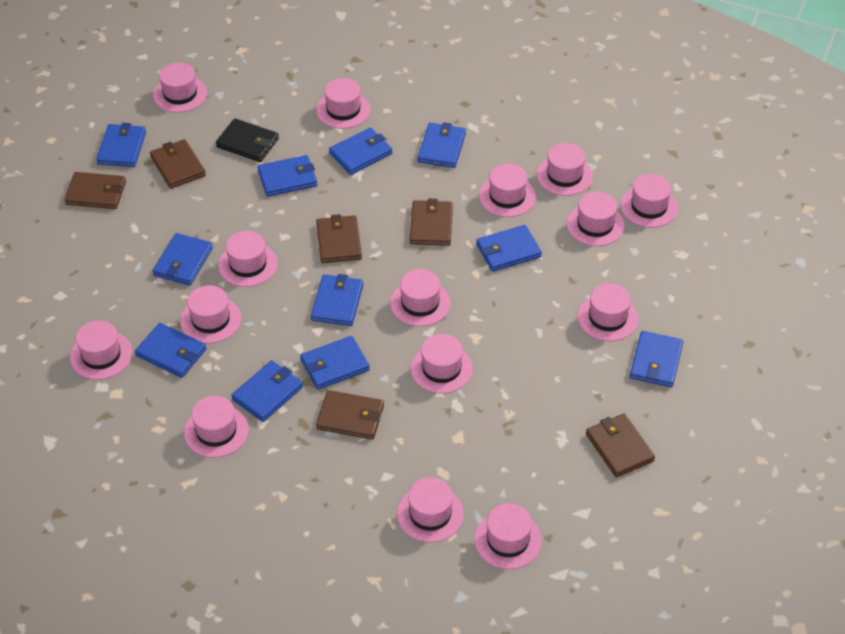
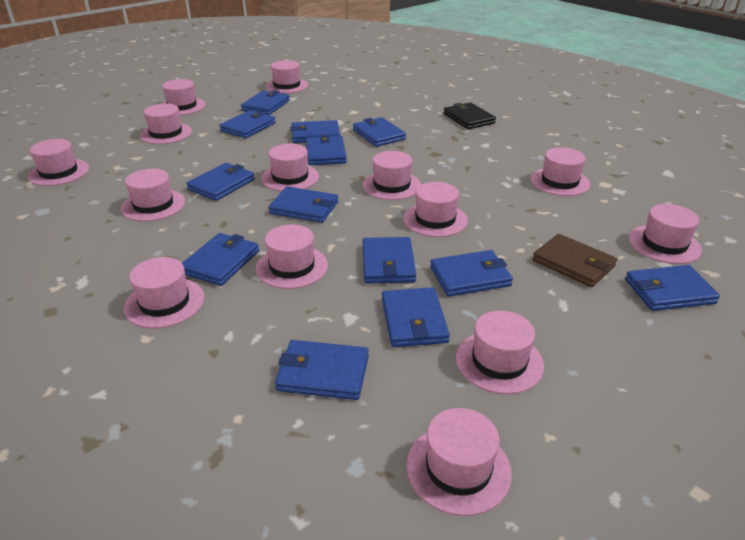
blue wallet: [96,123,146,167] [135,323,206,378] [153,233,213,286] [231,360,303,422] [258,155,317,197] [300,336,370,390] [311,274,363,326] [329,127,392,175] [418,122,466,168] [476,225,542,272] [630,331,683,387] = 11 -> [182,233,259,286] [186,163,255,201] [219,110,276,139] [241,90,290,115] [268,186,338,223] [275,340,369,400] [290,120,340,143] [306,134,347,165] [353,117,406,147] [362,237,416,284] [382,287,450,347] [430,250,513,297] [625,265,720,311] = 13
brown wallet: [64,172,126,209] [150,139,206,189] [316,214,362,263] [316,390,384,440] [410,198,453,246] [586,414,655,477] = 6 -> [532,234,617,287] = 1
pink hat: [70,320,132,380] [153,63,207,113] [180,285,241,343] [184,396,249,458] [218,231,278,287] [316,78,371,129] [390,269,450,326] [397,477,464,543] [410,334,473,394] [474,503,542,570] [479,164,536,217] [537,143,593,196] [567,192,625,246] [577,283,638,341] [620,174,678,228] = 15 -> [28,139,89,186] [121,169,185,221] [124,257,204,328] [140,104,192,144] [161,79,206,115] [256,224,328,289] [261,144,319,191] [265,60,308,93] [363,151,421,200] [403,182,468,237] [406,408,512,516] [456,311,544,394] [531,147,590,196] [629,204,702,264] = 14

